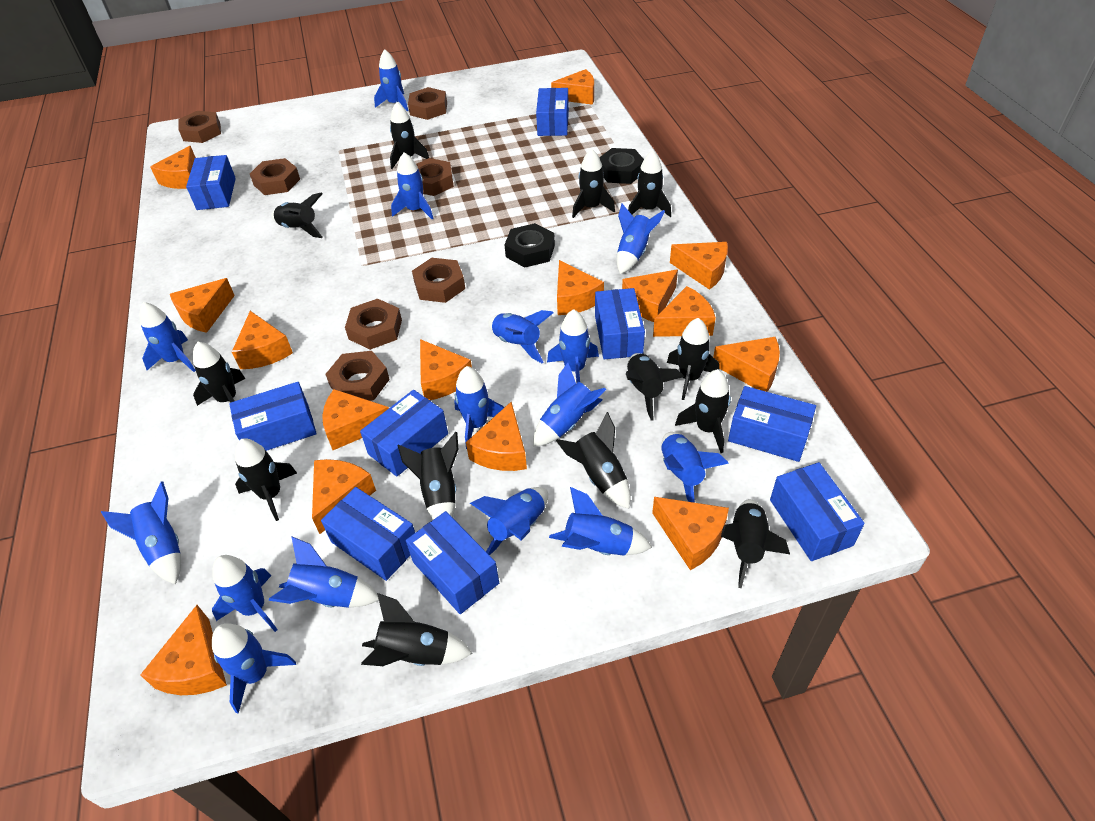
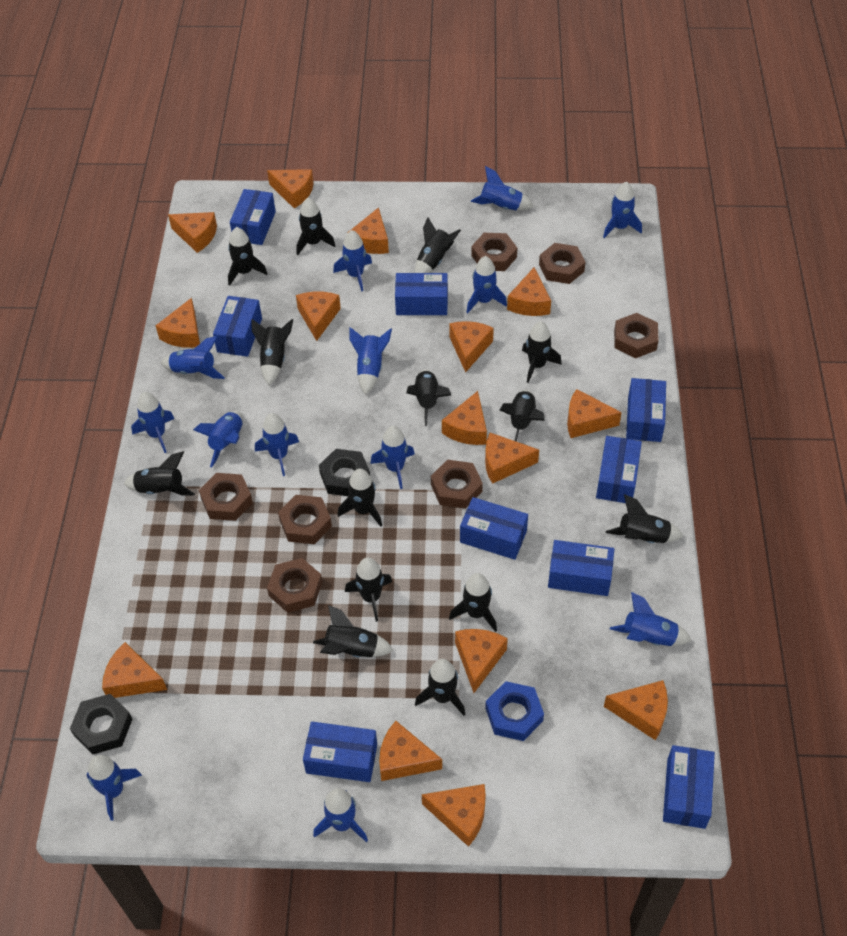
black rocket: [193,342,246,406] [235,438,297,521] [271,193,323,238] [361,593,472,666] [390,102,429,169] [397,432,458,520] [556,412,631,509] [572,149,615,218] [626,353,684,421] [628,150,671,217] [667,318,719,400] [675,369,731,453] [721,499,790,588] = 13 -> [124,451,195,496] [228,227,267,286] [251,319,293,385] [296,198,335,255] [313,605,394,657] [338,469,382,527] [345,557,392,622] [406,369,451,426] [415,218,461,273] [415,659,466,716] [449,573,497,632] [500,390,544,442] [522,321,562,383] [606,494,683,543] = 14
blue nut: none = 0 -> [485,681,544,741] = 1
blue rocket: [101,482,181,584] [139,302,196,372] [212,555,278,632] [212,623,296,714] [269,537,379,608] [374,49,408,111] [391,152,434,219] [454,366,504,449] [470,487,548,555] [488,310,554,363] [533,363,606,447] [547,309,599,382] [549,487,652,556] [617,204,665,274] [661,432,729,503] = 15 -> [86,755,142,821] [131,392,175,453] [161,336,225,379] [193,410,243,468] [255,413,299,476] [313,788,368,842] [333,230,372,292] [349,327,392,395] [370,426,415,489] [467,256,507,313] [471,166,534,210] [603,182,642,238] [610,592,692,646] = 13

